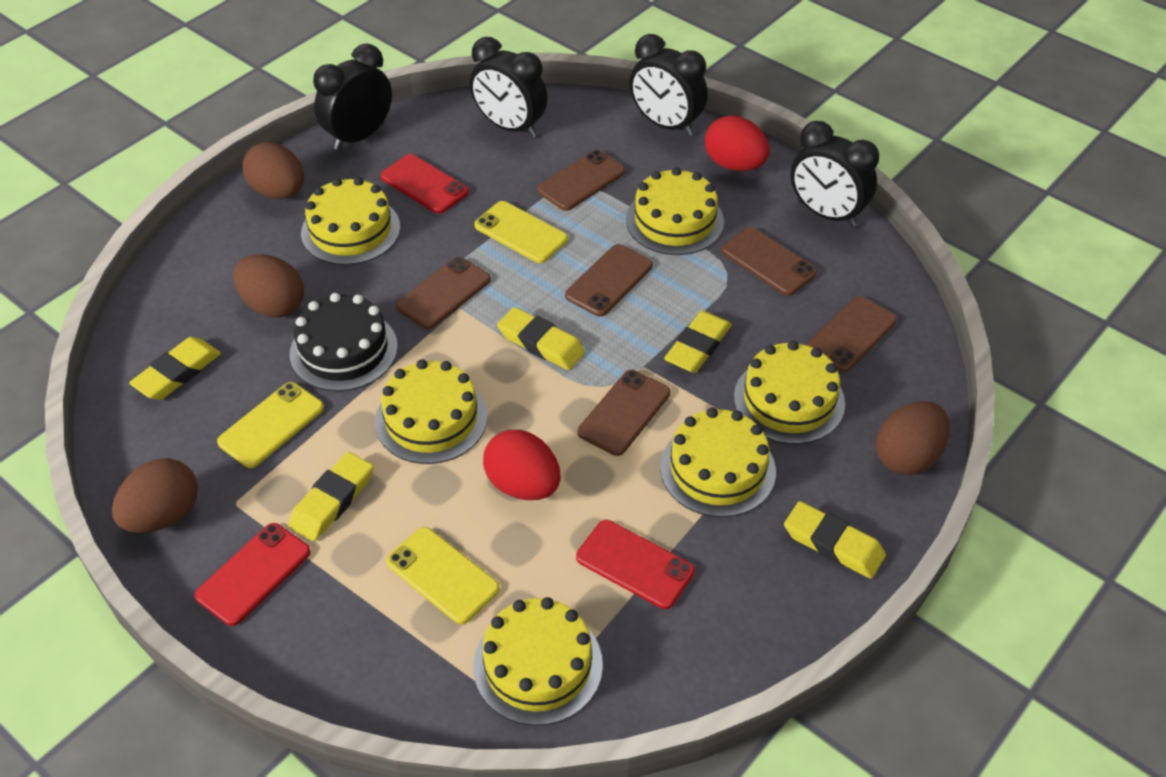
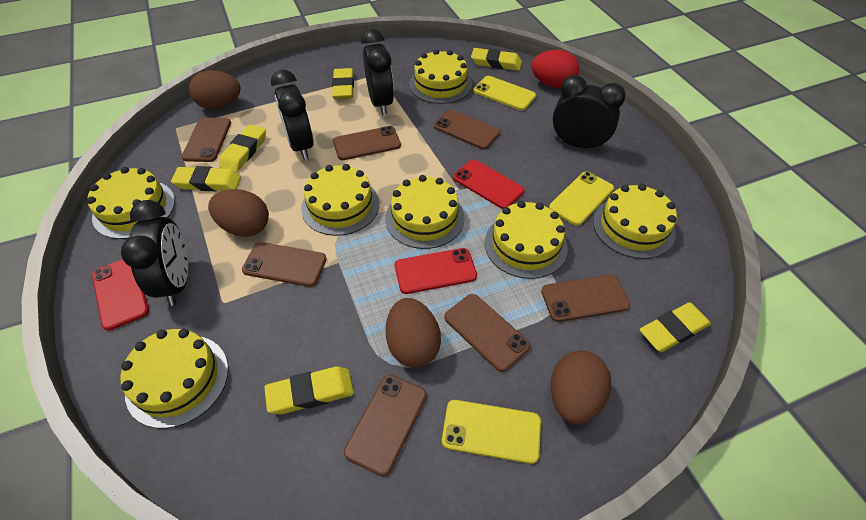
black cake: [290,293,398,391] = 1 -> none = 0
brown phone: [396,257,491,329] [537,150,625,211] [565,244,653,317] [578,370,670,456] [722,227,817,296] [806,296,897,372] = 6 -> [181,117,231,162] [242,242,327,287] [333,126,401,160] [344,375,427,476] [434,110,500,149] [444,294,530,372] [541,275,630,322] = 7
red egg: [483,430,561,500] [705,115,770,171] = 2 -> [531,50,580,88] = 1
yellow cake: [301,177,400,265] [375,359,488,464] [473,597,603,726] [626,167,724,255] [660,408,776,517] [734,341,845,444] = 6 -> [87,167,175,239] [120,329,228,429] [301,164,379,236] [385,175,465,249] [409,49,472,104] [485,201,568,279] [593,184,677,259] = 7
yellow eraser: [129,337,221,400] [289,452,373,541] [497,307,585,370] [664,311,732,373] [784,501,886,579] = 5 -> [171,166,241,191] [219,124,266,172] [264,367,354,414] [332,68,354,99] [471,48,522,71] [640,302,711,352] = 6

